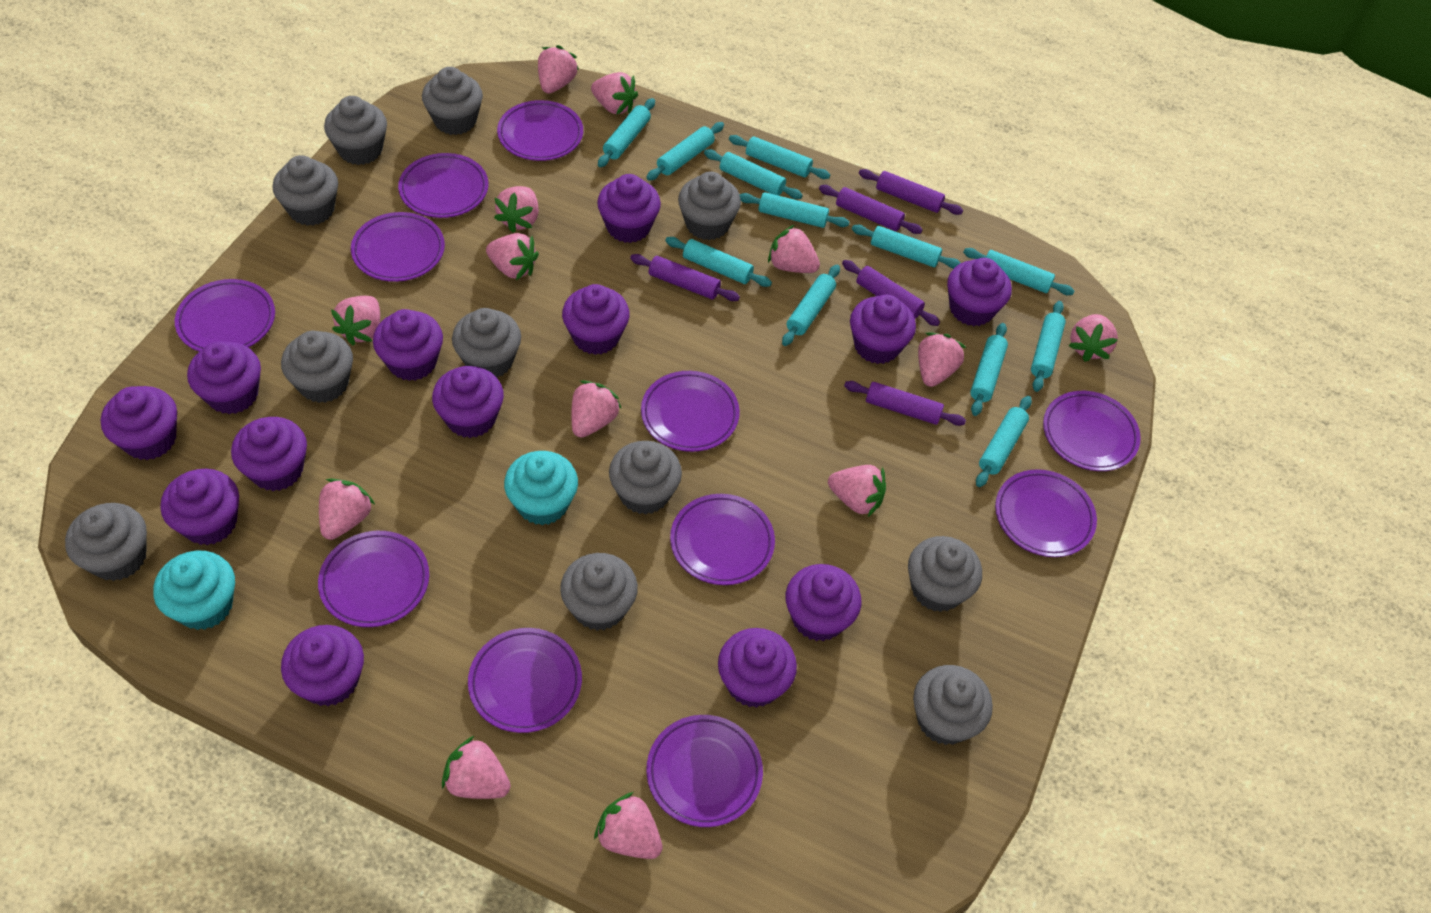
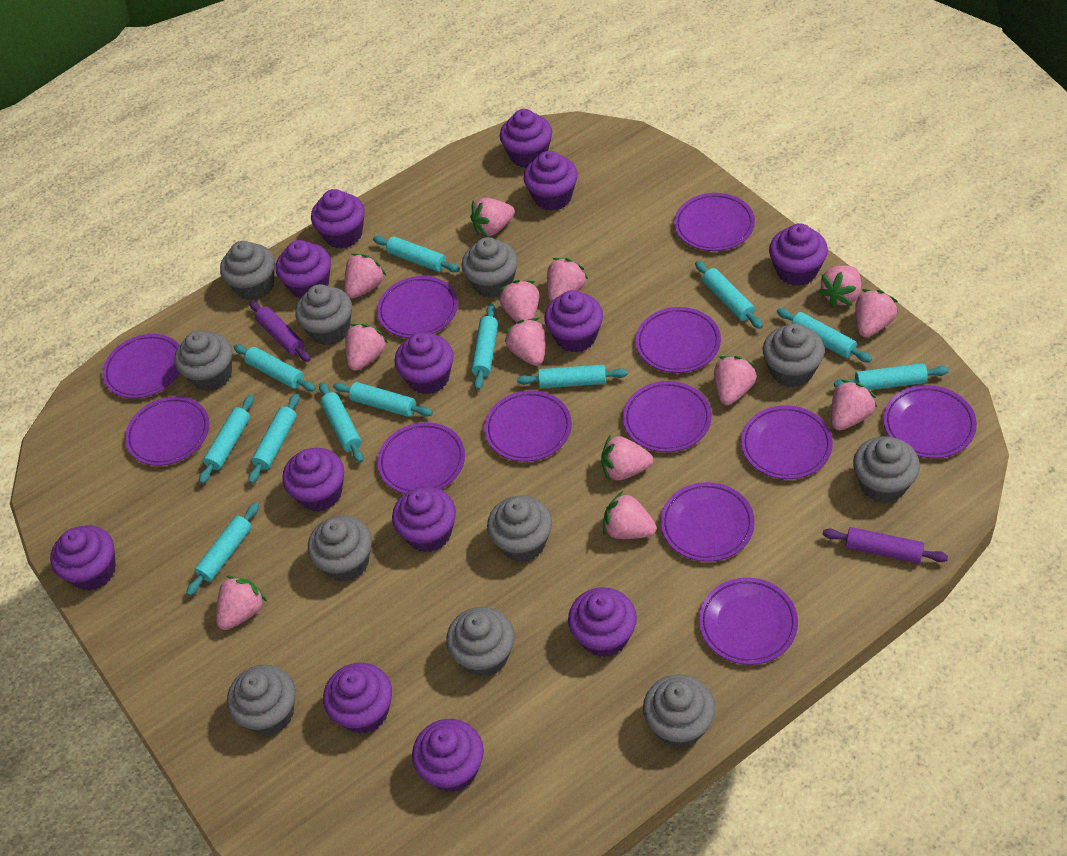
purple plate: [175,279,275,352] [318,531,429,627] [351,212,445,282] [398,153,488,218] [468,628,582,733] [497,100,583,161] [641,371,740,452] [646,715,763,827] [670,494,775,585] [995,469,1097,557] [1043,391,1141,471] = 11 -> [103,334,180,398] [125,396,210,466] [377,276,458,338] [377,422,465,494] [484,390,572,462] [623,381,712,452] [636,307,721,373] [661,482,755,562] [674,193,755,251] [699,578,798,665] [741,405,833,479] [883,385,977,458] = 12
purple rolling pin: [630,254,740,301] [819,185,923,234] [842,260,940,326] [844,381,966,426] [859,169,963,215] = 5 -> [250,301,311,362] [822,527,948,564] = 2
turquoise cupcake: [153,551,235,630] [504,451,578,525] = 2 -> none = 0

